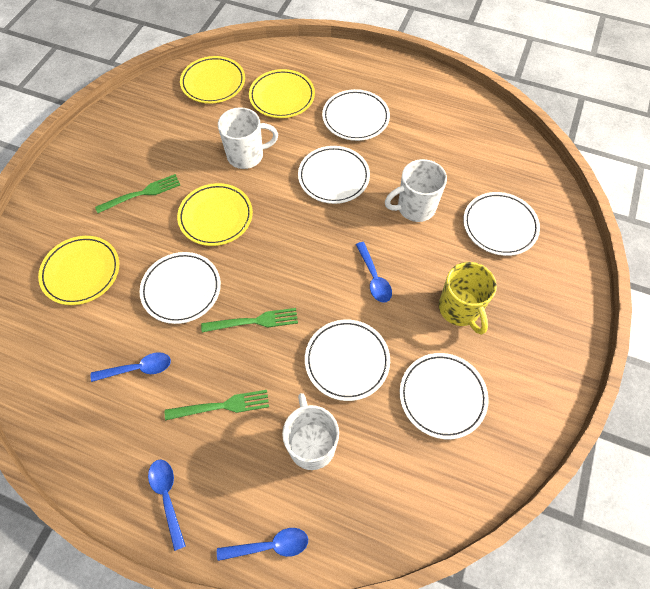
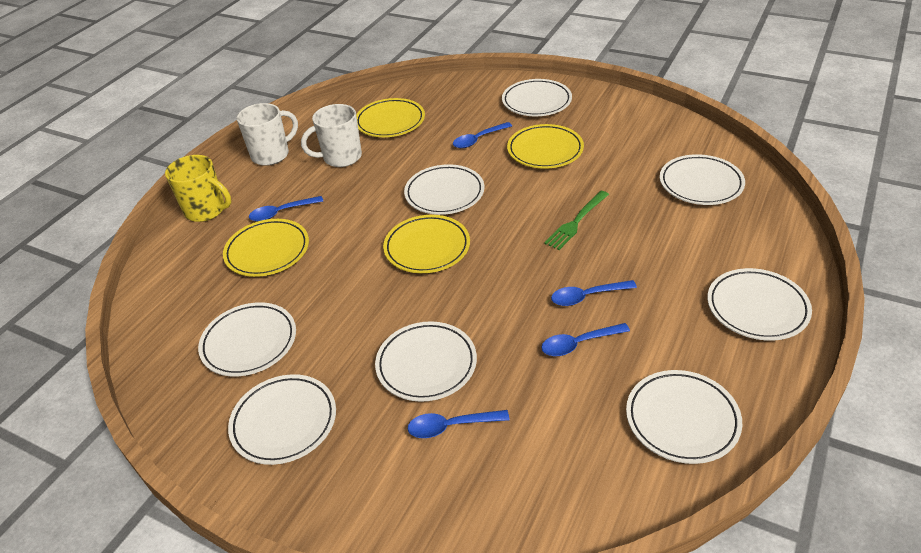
blue spoon: [91,352,171,382] [148,460,186,551] [217,528,308,561] [356,242,392,303] = 4 -> [249,196,323,221] [408,410,510,438] [453,122,512,148] [541,323,630,356] [551,280,637,306] = 5
green fork: [95,174,180,213] [165,390,269,421] [201,308,298,332] = 3 -> [544,191,609,250] = 1
white mug: [218,107,278,169] [282,393,339,470] [385,159,447,222] = 3 -> [237,103,298,166] [301,104,362,167] = 2
white plate: [139,252,221,324] [298,146,370,204] [305,320,390,401] [322,89,390,141] [400,353,489,439] [463,192,540,256] = 6 -> [198,302,296,376] [228,374,336,465] [375,321,477,402] [404,164,484,215] [502,79,572,116] [626,370,742,464] [660,154,745,205] [707,268,812,341] = 8

